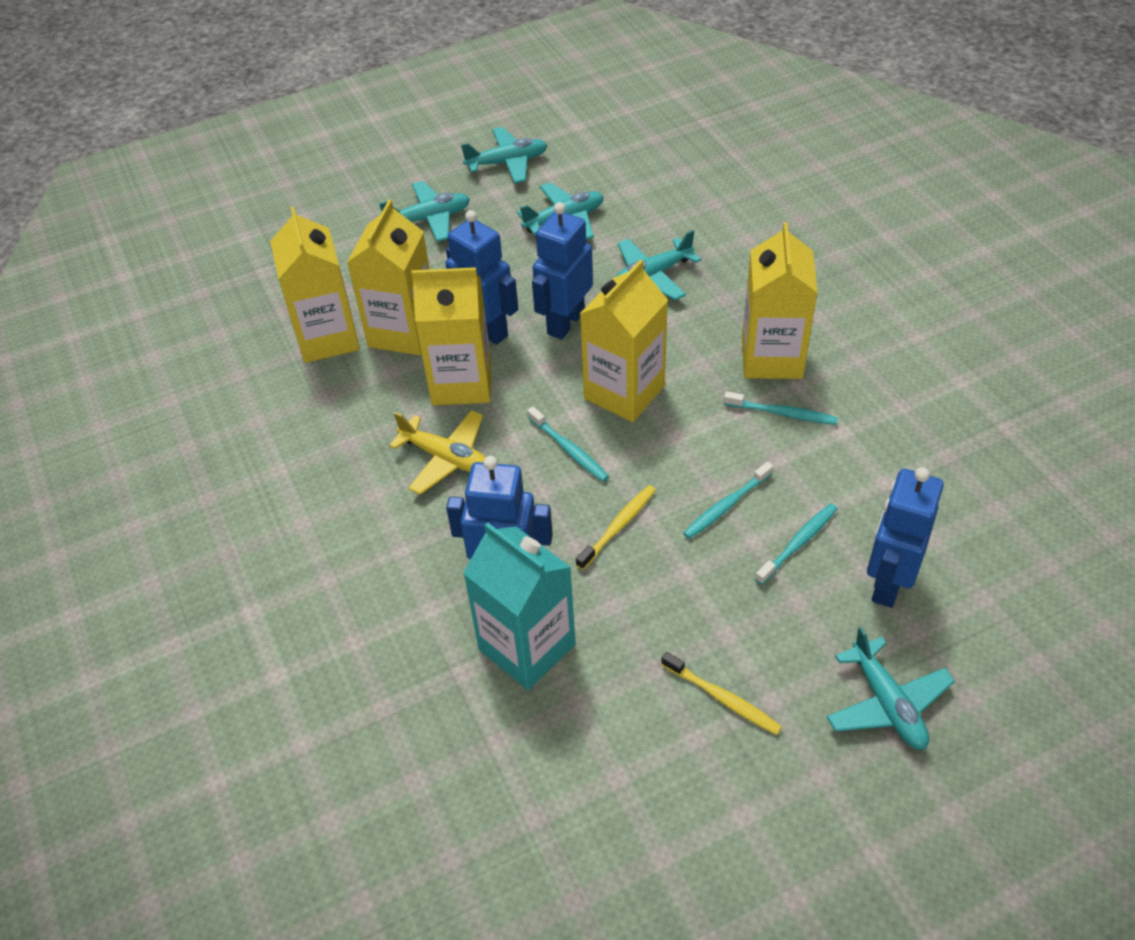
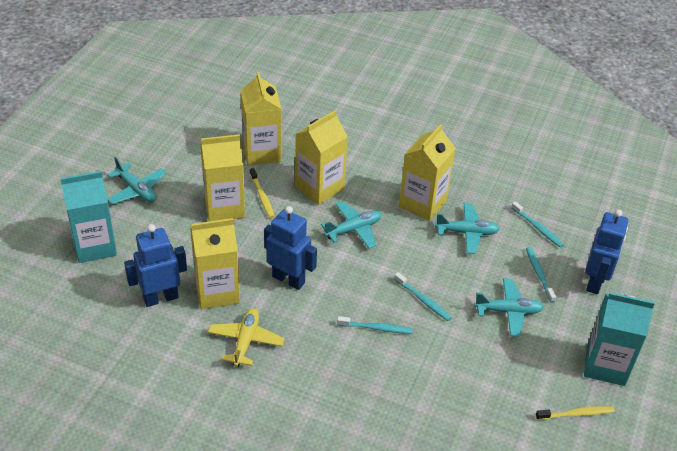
blue robot: [445,210,518,345] [446,456,553,560] [532,202,593,340] [867,467,944,608] = 4 -> [124,224,187,307] [264,206,317,290] [585,209,628,294] = 3
turquoise carton: [463,522,576,690] = 1 -> [60,171,117,263] [584,292,655,386] = 2
turquoise plane: [379,181,470,242] [461,127,547,183] [517,183,604,240] [615,230,702,300] [827,627,955,750] = 5 -> [107,157,166,204] [321,201,382,248] [435,203,500,254] [474,278,544,337] = 4

